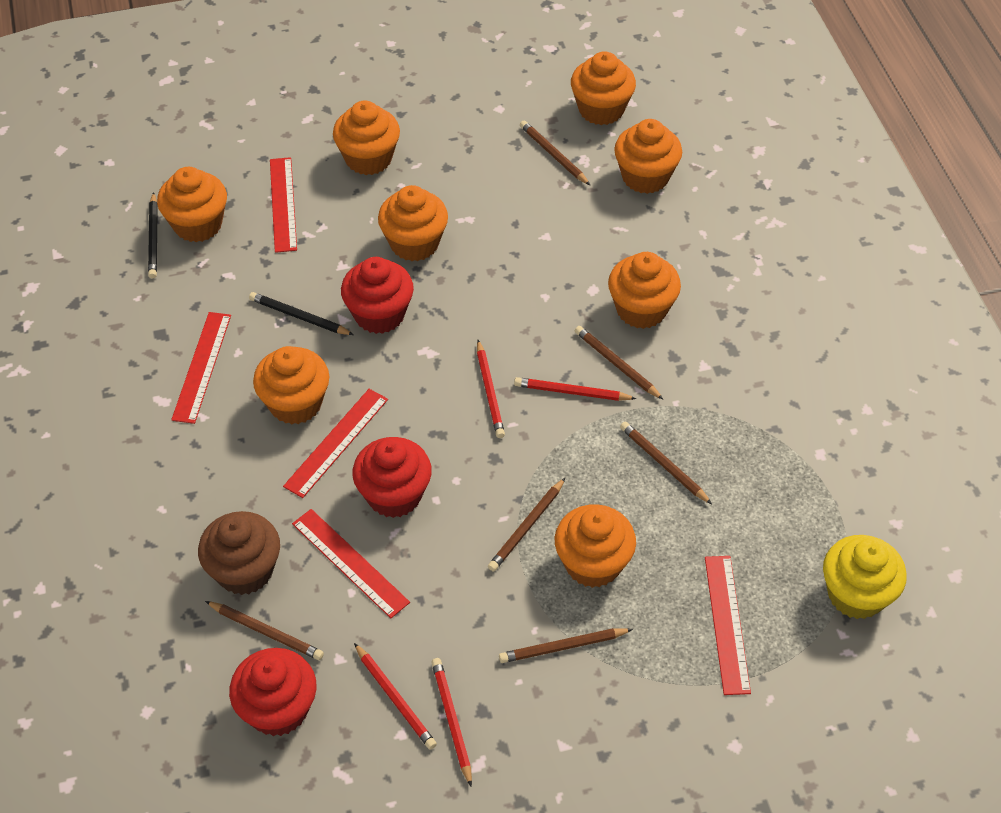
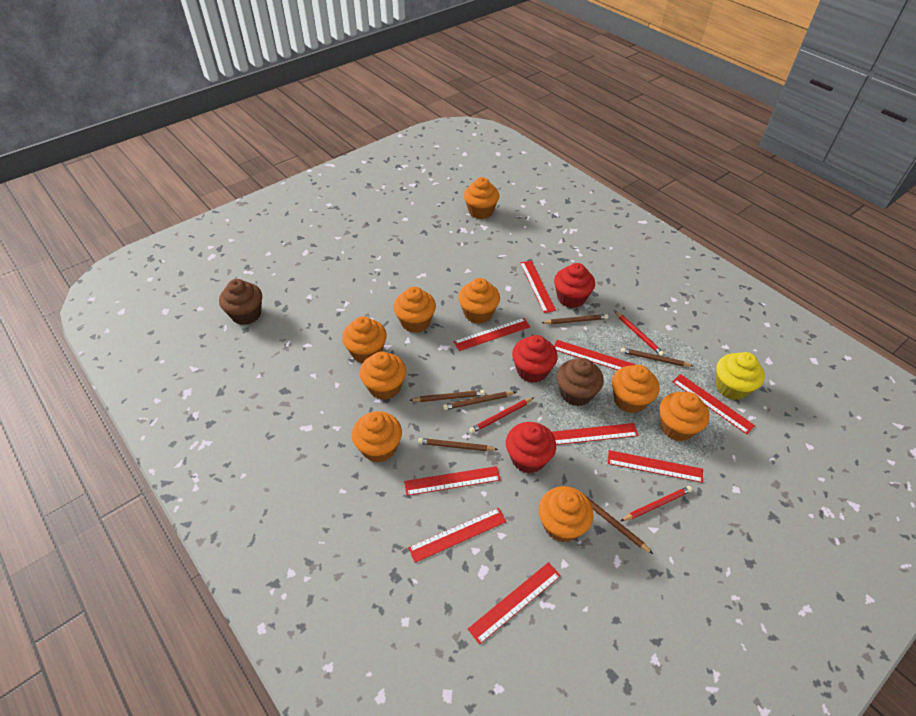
black pencil: [148,192,158,279] [249,292,354,335] = 2 -> none = 0
brown cupcake: [198,511,280,595] = 1 -> [219,279,262,325] [557,358,604,406] = 2
orange cupcake: [157,167,227,242] [253,346,329,425] [333,101,400,175] [378,185,448,261] [555,504,636,588] [571,51,636,125] [608,252,681,329] [614,119,682,194] = 8 -> [342,316,387,363] [352,411,402,463] [360,351,406,400] [393,287,436,333] [458,278,500,324] [464,177,499,219] [539,486,593,542] [612,365,660,413] [660,392,709,441] = 9
red pencil: [354,643,437,750] [431,658,472,787] [477,340,505,438] [514,377,637,401] = 4 -> [469,398,533,433] [615,311,664,356] [621,486,692,521] = 3
red ruler: [171,312,231,424] [270,157,297,253] [283,389,388,498] [292,509,410,618] [705,556,751,695] = 5 -> [404,466,501,496] [408,508,507,563] [454,318,530,351] [468,562,561,645] [520,261,556,313] [552,423,639,445] [554,340,636,370] [608,450,703,483] [672,374,755,434] = 9

